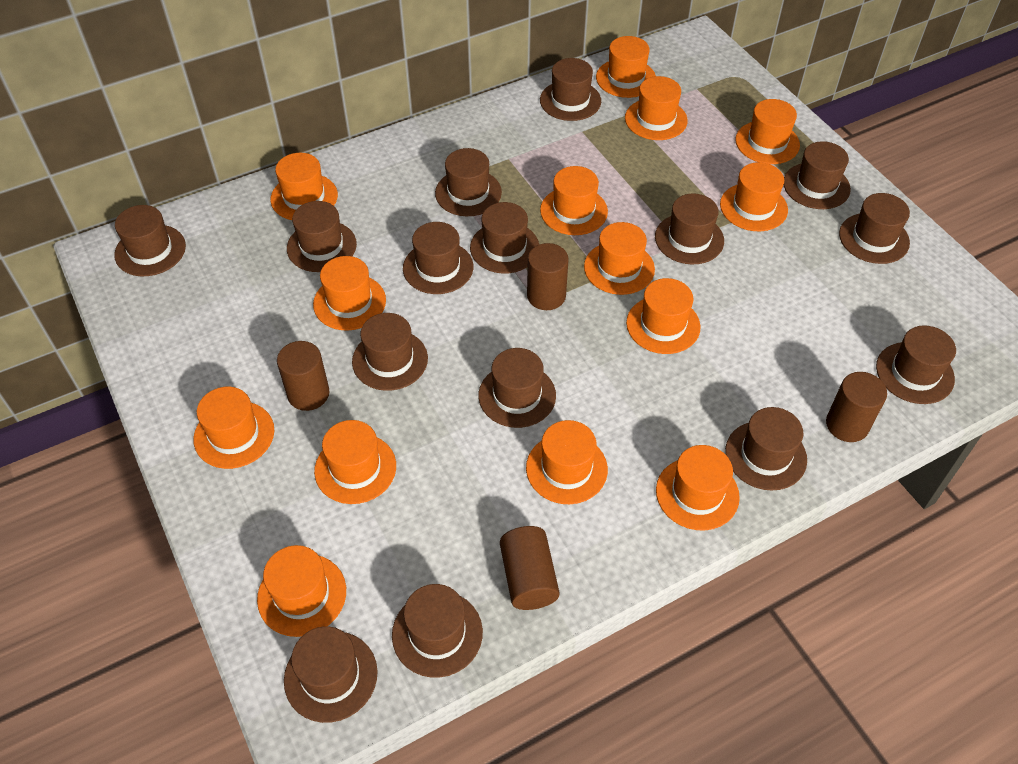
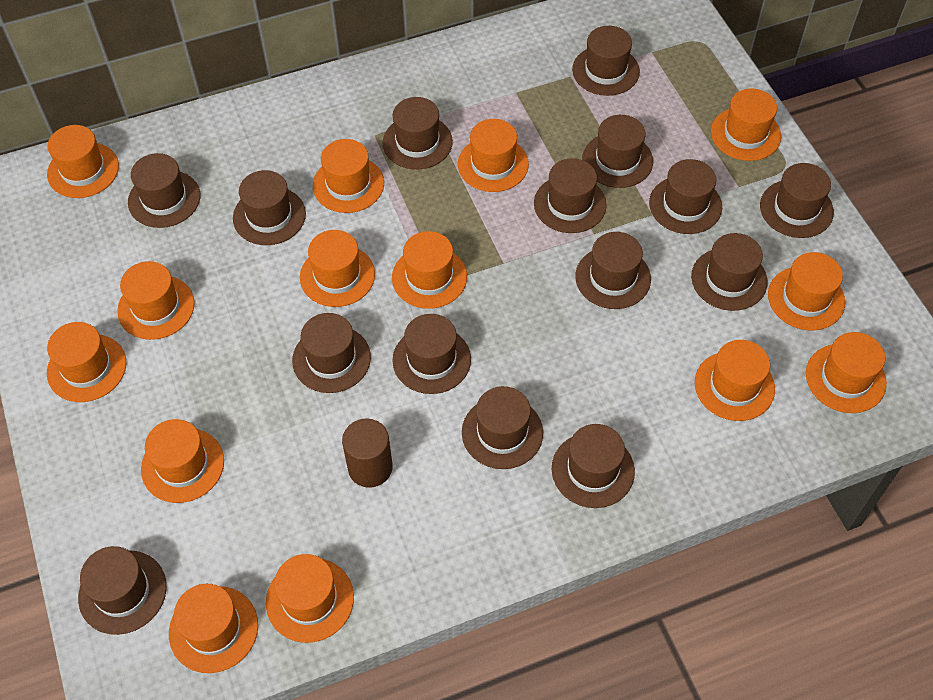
brown cylinder: [277,341,329,411] [500,526,560,610] [527,243,569,310] [826,372,887,442] = 4 -> [342,419,393,488] = 1

